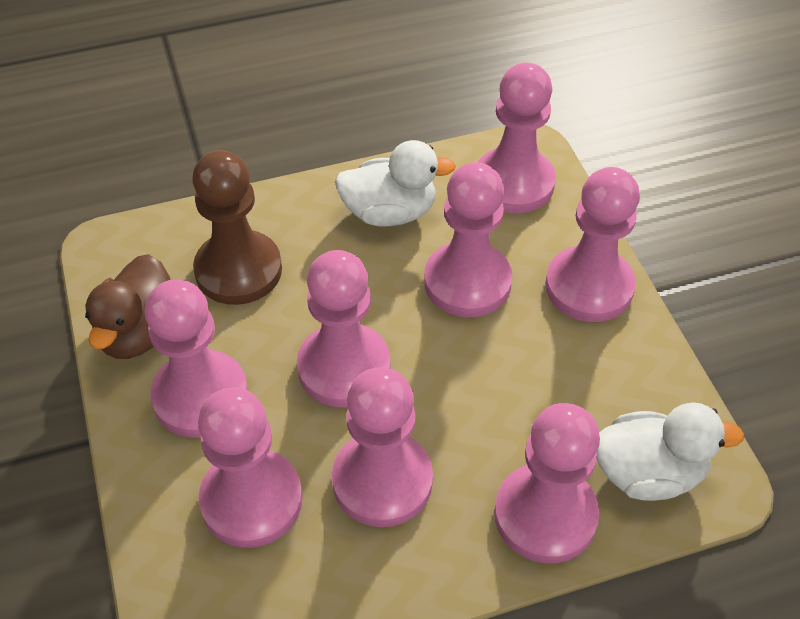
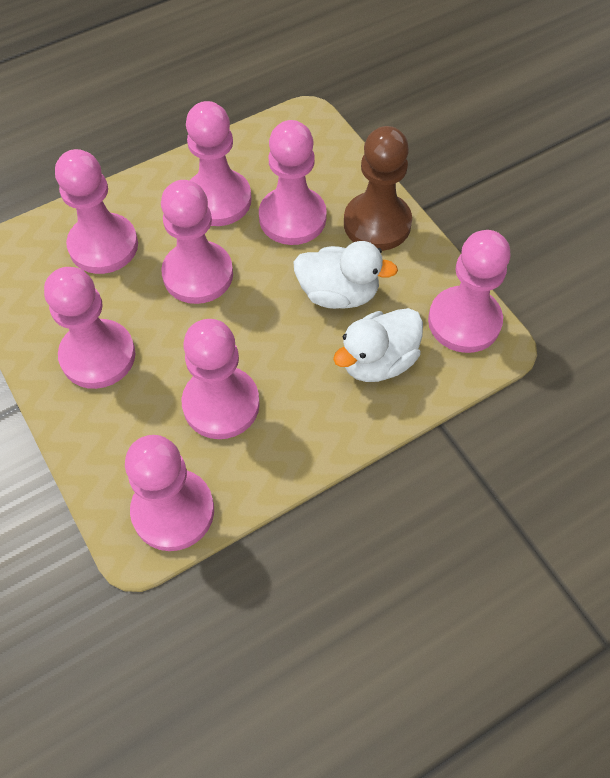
brown duck: [85,254,171,359] = 1 -> none = 0

